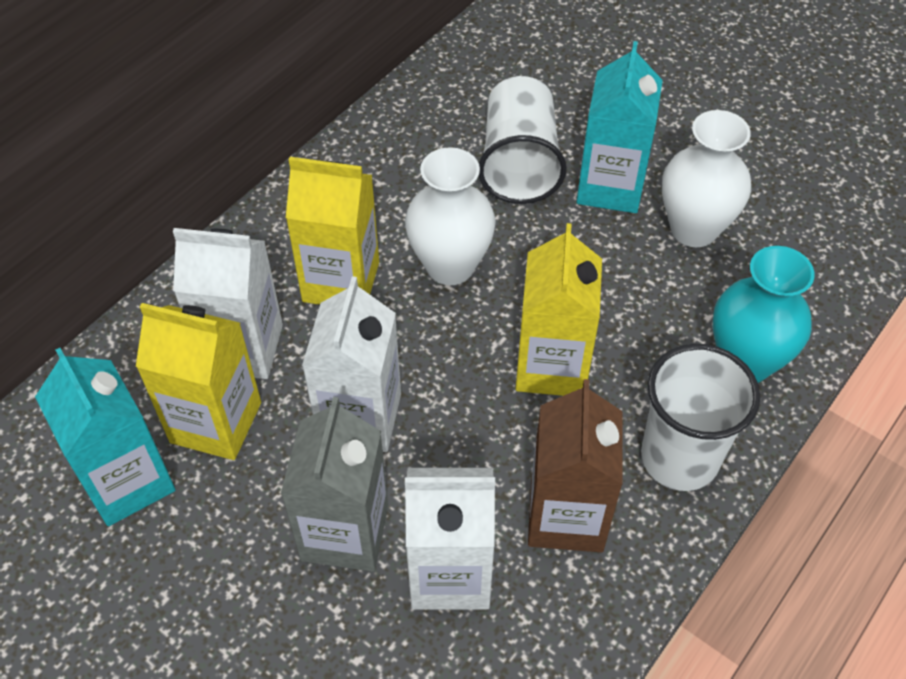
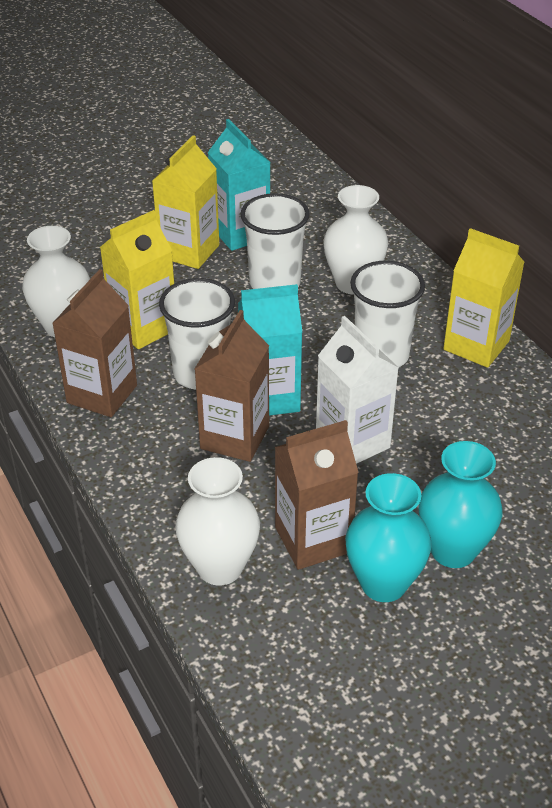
brown carton: [528,379,623,552] = 1 -> [52,269,137,417] [195,310,269,462] [275,420,359,570] = 3
grey carton: [281,397,388,572] = 1 -> none = 0
turquoise vase: [713,246,815,383] = 1 -> [345,473,432,602] [419,441,503,568] = 2
white carton: [173,228,283,379] [302,276,401,452] [405,468,495,610] = 3 -> [316,316,399,464] = 1
white cup: [479,76,567,204] [641,344,760,491] = 2 -> [159,278,235,390] [240,193,310,289] [350,261,425,367] = 3
white vase: [405,147,496,285] [662,110,751,247] = 2 -> [22,226,90,337] [175,457,260,586] [323,185,388,294] = 3

